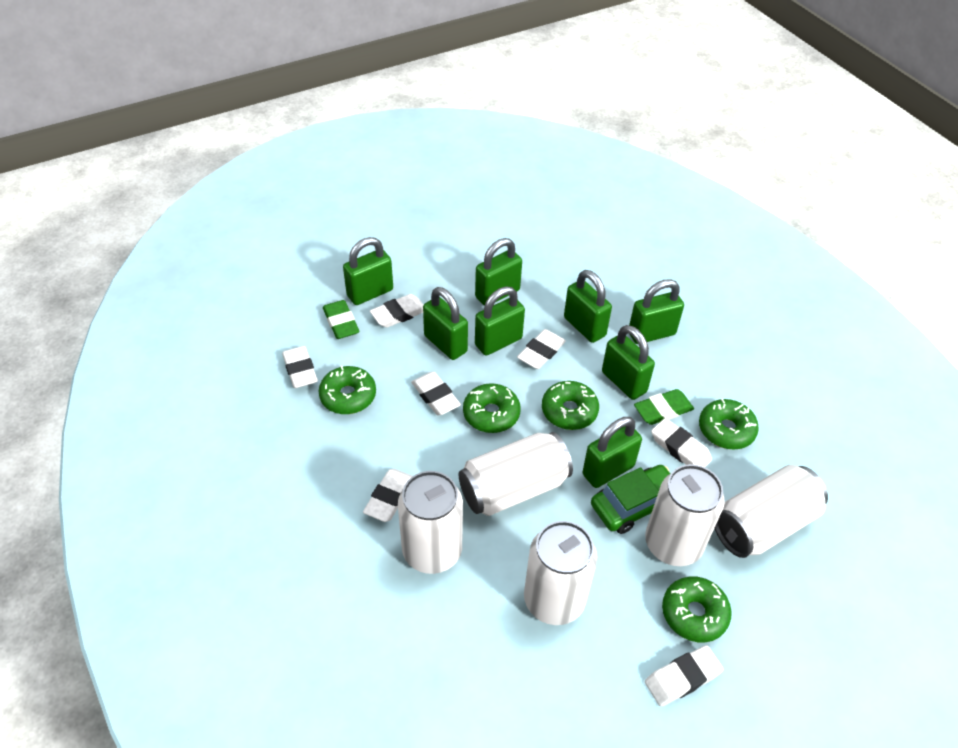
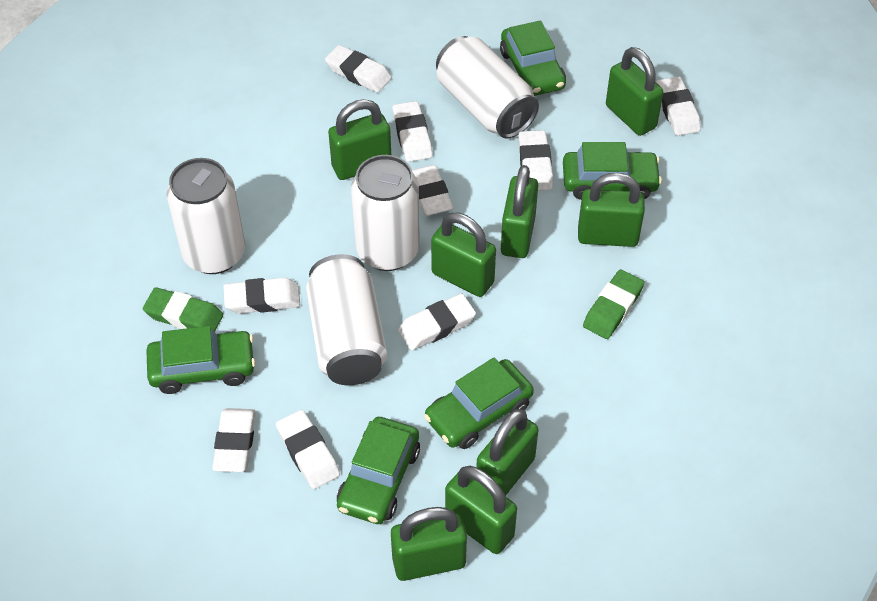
green car: [591,465,670,534] = 1 -> [146,326,255,394] [337,417,420,524] [424,358,534,449] [500,21,566,96] [563,142,662,200] = 5
green donut: [319,366,376,414] [463,383,521,433] [542,381,599,430] [662,576,732,642] [699,398,759,450] = 5 -> none = 0
white can: [398,471,463,574] [459,432,573,516] [524,521,597,625] [645,464,725,566] [715,465,828,558] = 5 -> [167,158,245,274] [306,254,387,385] [351,155,420,271] [436,36,539,139] = 4
white eraser: [282,346,318,388] [363,469,412,522] [370,294,423,328] [411,372,461,416] [517,329,566,369] [645,645,724,707] [651,418,712,467] = 7 -> [212,408,256,472] [223,278,300,314] [276,410,340,489] [325,45,392,93] [392,101,432,162] [398,294,476,351] [412,165,453,216] [518,130,553,191] [656,76,701,136] = 9

